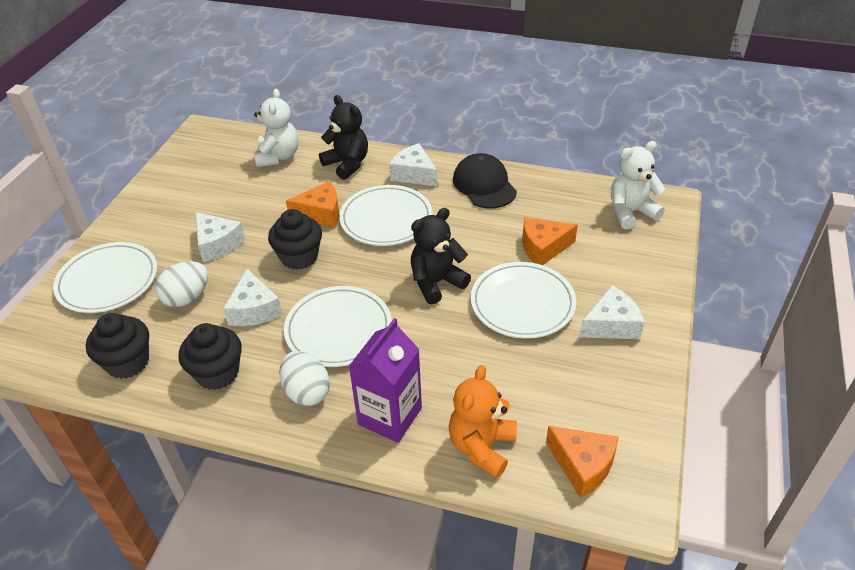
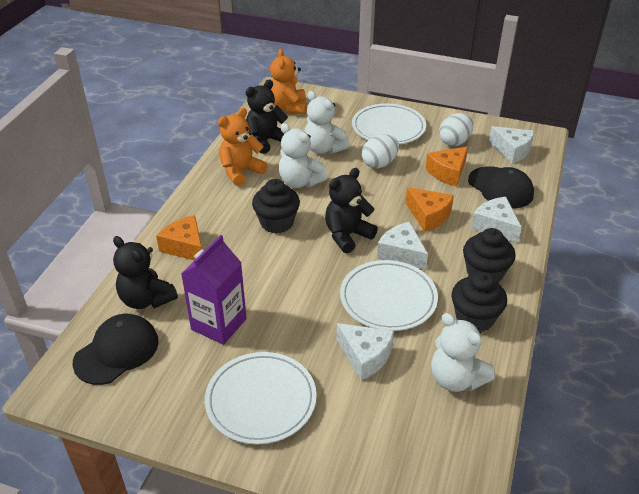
black cap: [453,153,517,208] = 1 -> [72,314,159,385] [468,166,534,209] = 2
black teddy bear: [319,95,368,180] [411,208,471,304] = 2 -> [113,236,178,309] [246,79,288,154] [325,168,378,253] = 3
orange teddy bear: [449,365,517,478] = 1 -> [218,108,268,186] [270,49,307,114] = 2
white plate: [53,242,157,313] [284,286,392,367] [339,185,433,246] [471,262,576,339] = 4 -> [205,352,317,444] [340,260,438,331] [352,103,426,144] = 3
white teddy bear: [254,89,298,167] [611,141,666,229] = 2 -> [279,123,328,188] [305,91,350,154] [431,313,495,392] = 3

